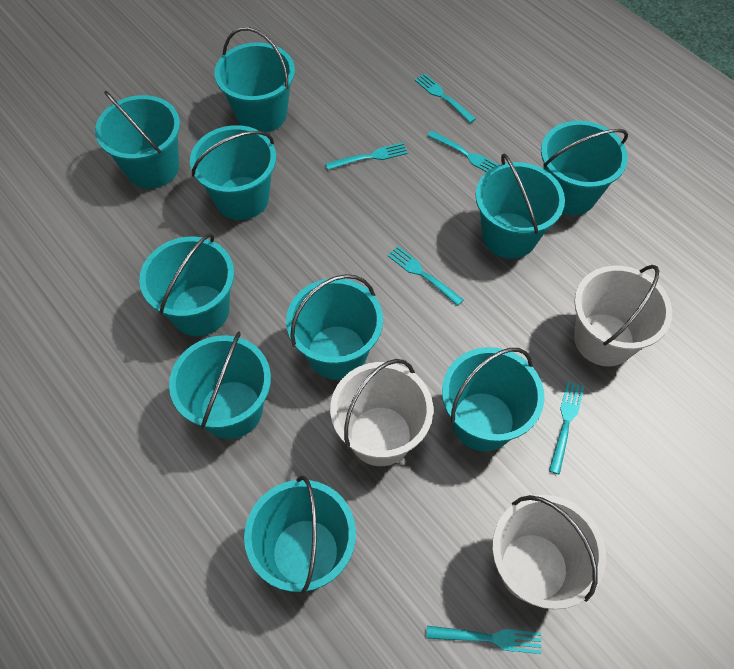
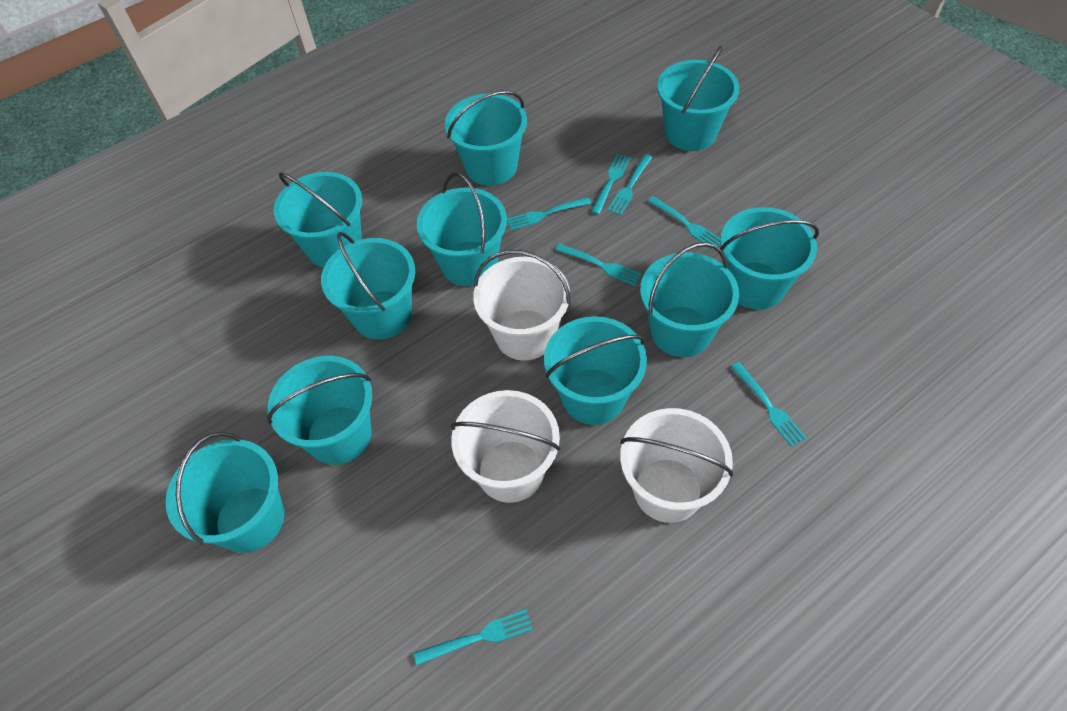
turquoise fork: [325,143,408,170] [387,246,464,306] [415,73,476,123] [426,626,541,654] [427,131,498,172] [549,382,584,474] = 6 -> [414,609,533,665] [507,197,591,231] [555,243,642,286] [591,154,631,215] [607,154,652,215] [648,196,720,250] [731,362,806,447] = 7

